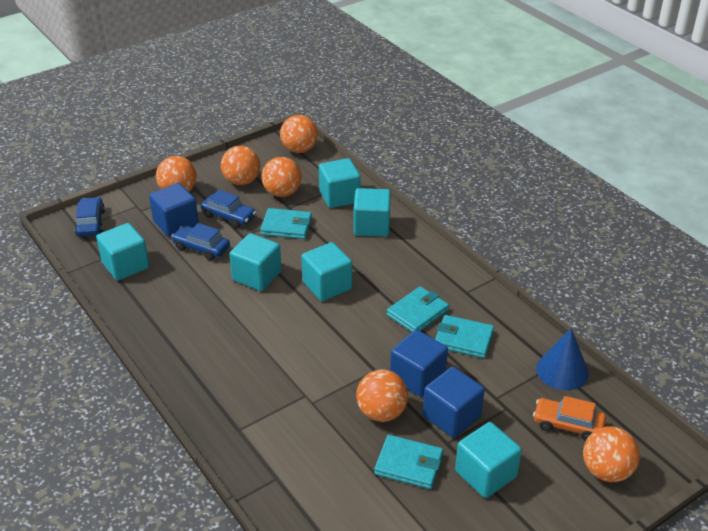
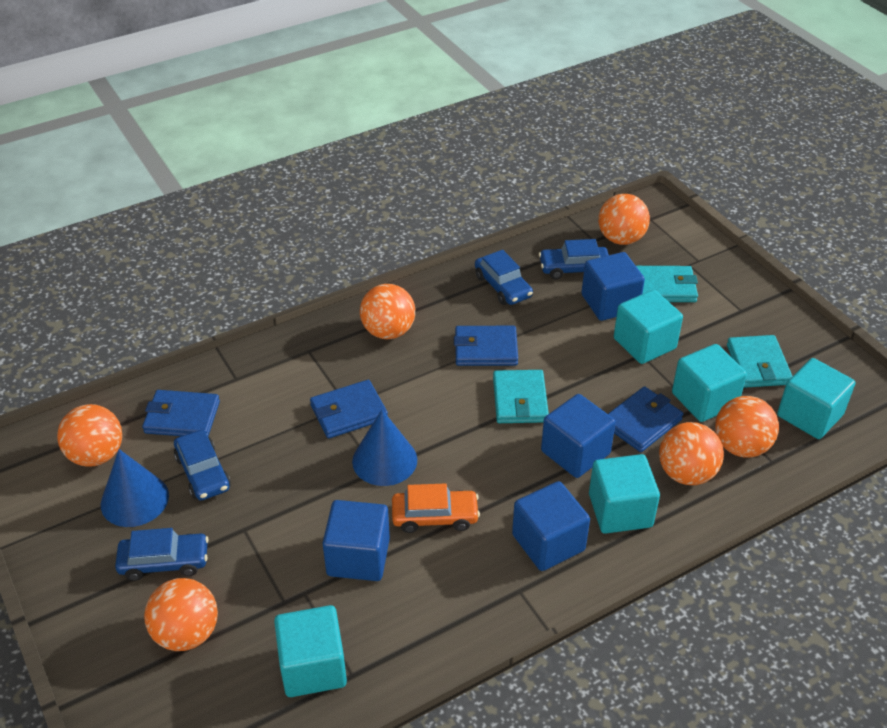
blue car: [74,197,105,237] [171,223,230,260] [201,190,256,228] = 3 -> [115,528,209,581] [174,430,231,501] [475,250,533,305] [539,239,609,279] = 4
blue cone: [536,328,589,390] = 1 -> [101,449,169,527] [352,410,417,486] = 2
blue cube: [149,183,199,237] [390,329,448,397] [423,367,485,438] = 3 -> [322,500,390,581] [512,481,590,571] [541,394,616,478] [581,252,645,321] = 4
blue wallet: none = 0 -> [142,390,220,436] [310,380,388,439] [454,326,518,366] [608,386,683,452] = 4
turquoise cube: [96,223,149,281] [229,233,282,291] [301,242,352,301] [319,158,361,208] [354,188,391,237] [455,422,522,498] = 6 -> [274,605,347,697] [589,454,660,534] [614,290,683,364] [672,344,747,422] [777,358,855,439] = 5
turquoise wallet: [260,208,312,239] [374,435,443,489] [387,286,449,332] [435,315,494,358] = 4 -> [493,370,549,423] [636,266,698,302] [727,335,792,388] = 3

